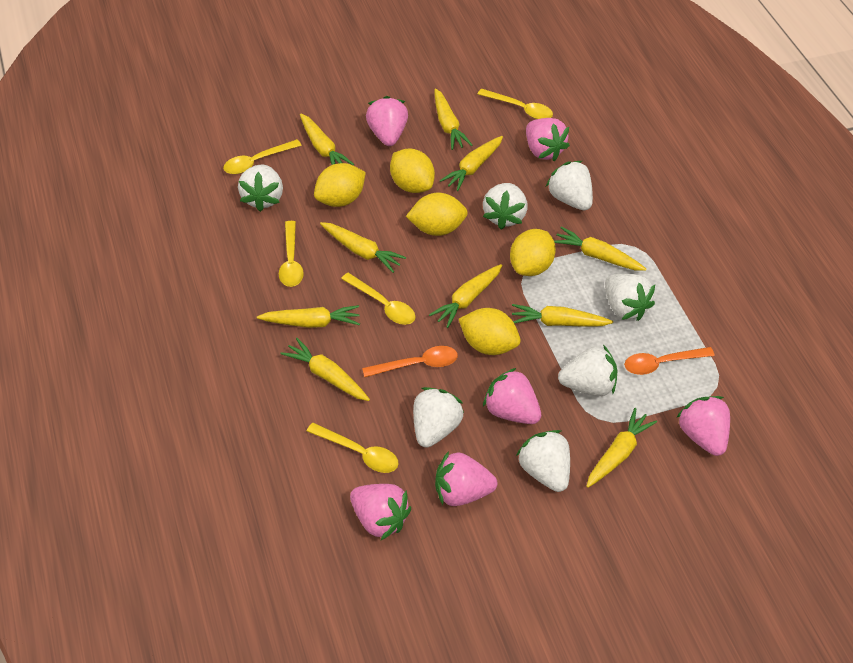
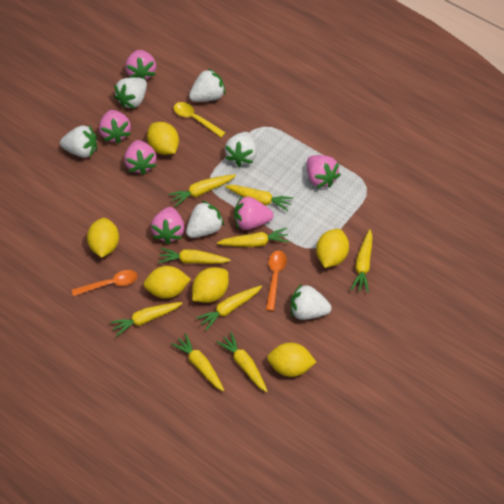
white strawberry: [238,164,283,212] [413,387,464,448] [483,183,527,229] [516,430,570,492] [546,161,593,211] [558,345,617,396] [605,274,655,321] = 7 -> [60,125,97,158] [114,78,147,109] [186,200,224,238] [189,68,226,102] [225,132,257,167] [291,284,332,320] = 6
yellow carrot: [257,305,360,328] [280,338,370,401] [300,113,354,166] [320,222,406,273] [429,264,502,328] [434,88,472,150] [440,136,503,191] [512,304,613,327] [554,227,646,271] [586,408,657,488] = 10 -> [110,302,183,337] [158,248,231,264] [168,175,236,207] [171,333,224,391] [196,286,262,331] [217,228,289,247] [217,332,268,392] [225,185,293,211] [351,229,373,292] = 9
yellow lemon: [314,163,366,207] [390,148,435,193] [406,193,468,236] [459,308,520,355] [510,229,556,276] = 5 -> [87,218,119,258] [144,266,191,299] [147,122,179,155] [192,267,229,303] [267,342,316,377] [316,229,349,268] = 6
yellow spoon: [223,139,302,174] [279,221,304,287] [307,423,399,473] [341,273,415,325] [478,88,553,119] = 5 -> [174,102,226,137] = 1

